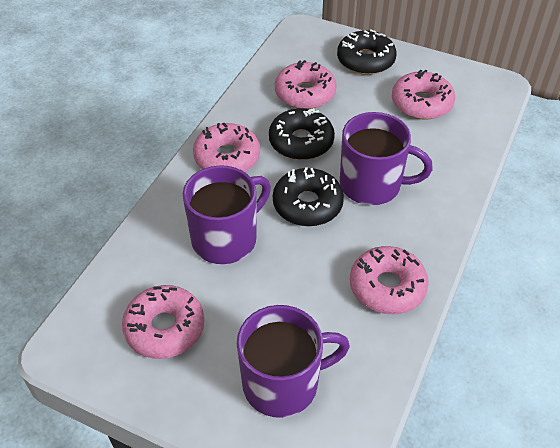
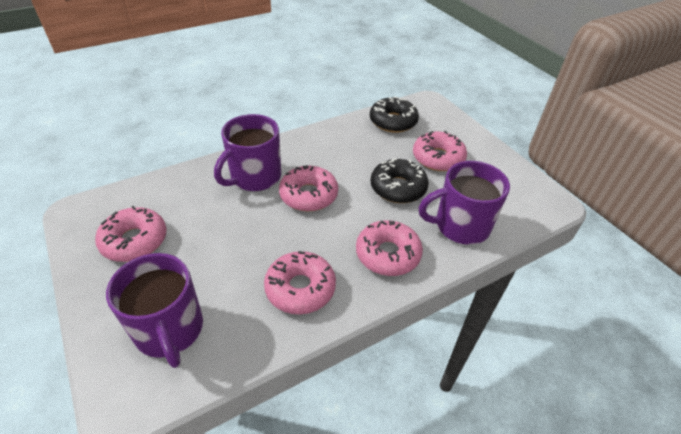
black donut: [269,108,335,160] [273,167,344,226] [337,30,397,75] = 3 -> [370,96,419,133] [371,158,429,203] = 2

